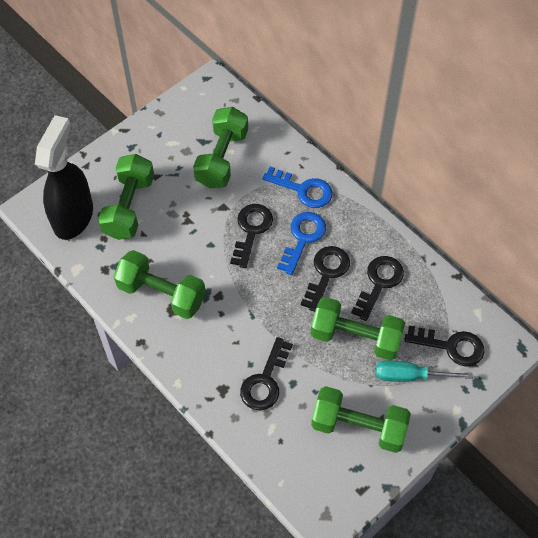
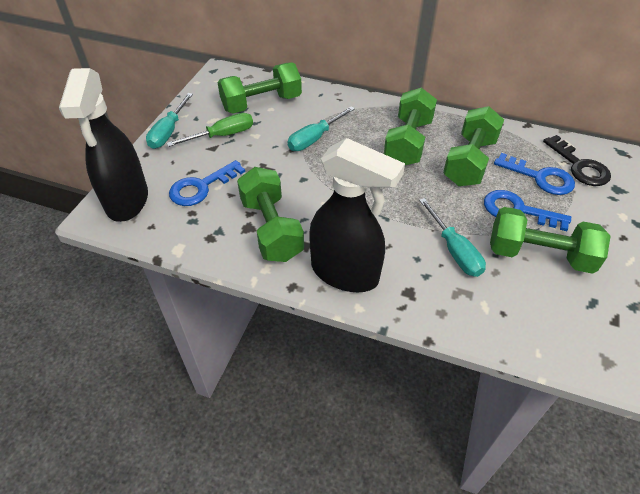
black key: [230,204,273,268] [240,337,293,410] [301,246,350,312] [351,256,404,321] [404,325,484,367] = 5 -> [543,135,611,186] = 1
black spray bottle: [35,115,93,240] = 1 -> [59,68,148,222] [309,138,405,292] = 2
blue key: [262,166,333,208] [277,212,326,275] = 2 -> [169,160,245,206] [484,190,571,231] [494,153,575,195] = 3
green screwdriver: none = 0 -> [167,113,253,147] = 1
turquoise screwdriver: [376,360,473,382] = 1 -> [146,93,193,149] [287,106,355,151] [419,198,486,277] = 3

